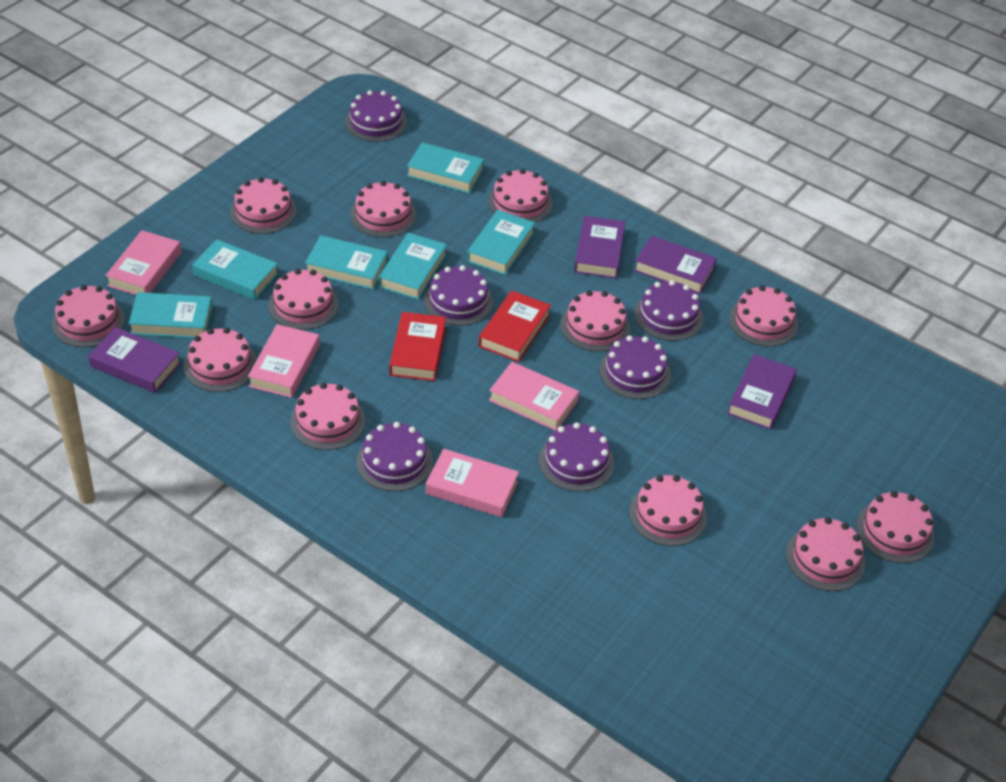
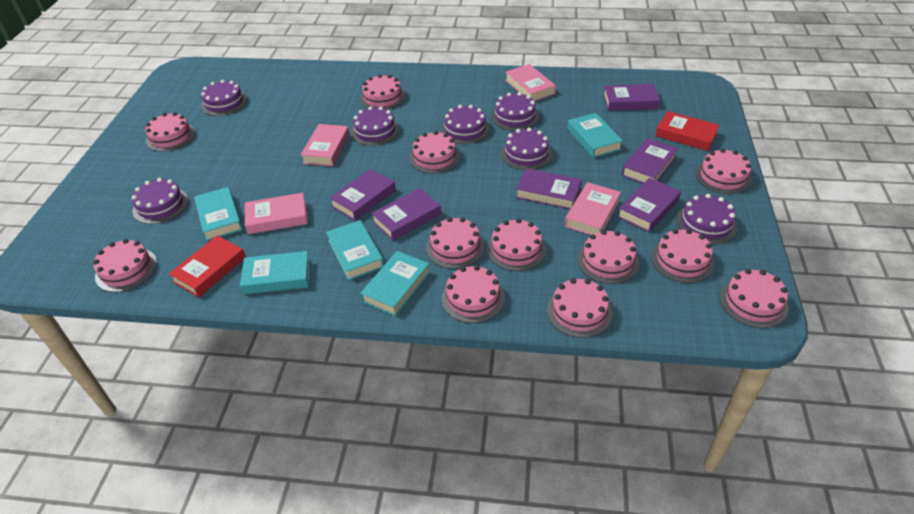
purple book: [88,327,181,393] [574,216,625,279] [634,236,717,294] [727,354,797,430] = 4 -> [330,169,396,221] [371,188,441,241] [516,168,582,209] [603,84,660,111] [617,178,681,232] [622,138,678,183] = 6
purple cake: [345,90,407,142] [356,422,433,491] [424,265,493,326] [539,422,614,492] [600,335,671,399] [634,280,703,341] = 6 -> [132,178,189,224] [201,80,247,116] [351,106,399,146] [441,105,490,144] [491,92,539,131] [501,128,552,170] [676,194,737,244] = 7
turquoise book: [129,292,213,338] [192,239,279,300] [305,235,388,290] [379,233,447,300] [407,142,484,194] [467,210,535,275] = 6 -> [194,187,243,241] [240,251,310,294] [326,220,384,280] [360,251,430,316] [567,113,623,158] = 5

